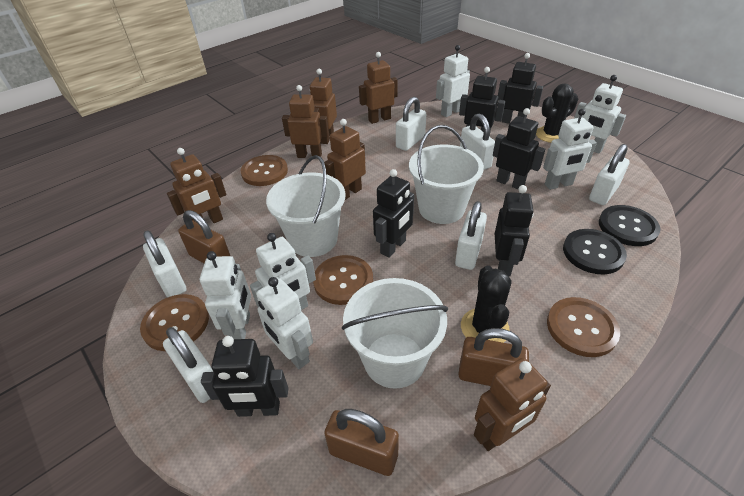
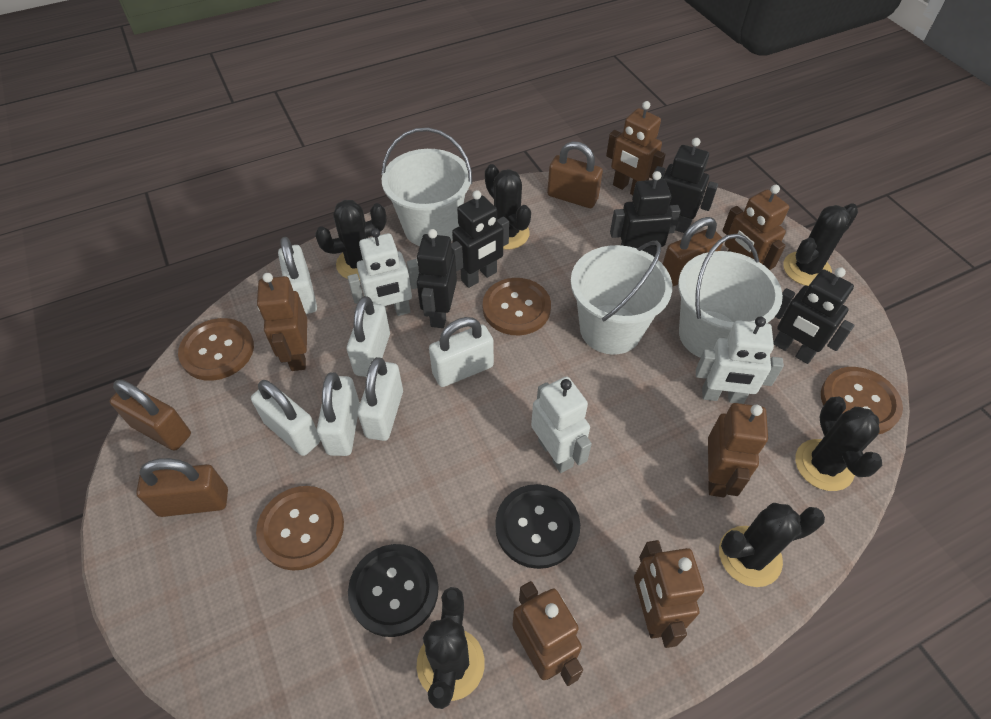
black cactus: [461,265,511,343] [536,83,578,143] = 2 -> [315,200,387,280] [417,587,485,709] [485,164,531,250] [719,503,825,587] [783,203,858,286] [795,396,882,491] = 6
black robot: [201,336,288,417] [373,169,414,258] [459,67,505,137] [493,108,545,189] [495,185,534,276] [498,53,543,124] = 6 -> [416,229,457,328] [451,190,509,288] [610,171,681,257] [652,138,718,233] [773,267,854,364] = 5
brown padlock: [178,210,230,263] [324,409,399,476] [458,328,529,386] = 3 -> [110,380,191,451] [136,458,228,517] [547,141,603,208] [663,217,723,286] = 4
white robot: [200,251,251,339] [250,233,316,310] [256,277,313,369] [436,45,470,117] [543,109,597,190] [574,75,626,154] = 6 -> [347,228,419,318] [531,377,592,473] [696,317,784,404] = 3

